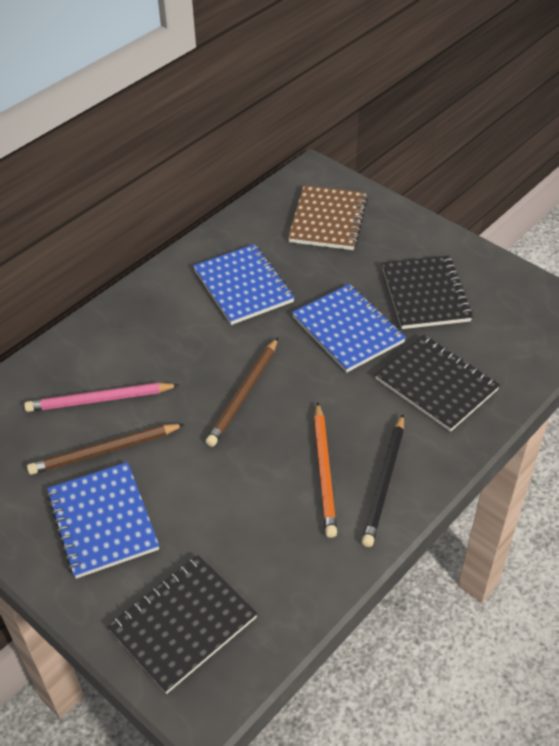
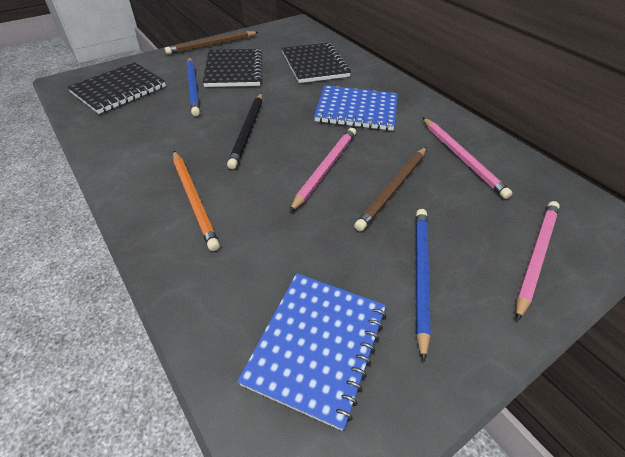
blue notebook: [47,462,159,579] [193,244,295,325] [292,284,406,373] = 3 -> [237,273,386,431] [314,85,398,131] = 2
blue pencil: none = 0 -> [187,57,200,116] [416,209,431,363] = 2
brown notebook: [288,185,368,250] = 1 -> none = 0
pink pencil: [24,383,179,412] = 1 -> [290,128,356,212] [422,117,512,199] [516,201,560,321] = 3

